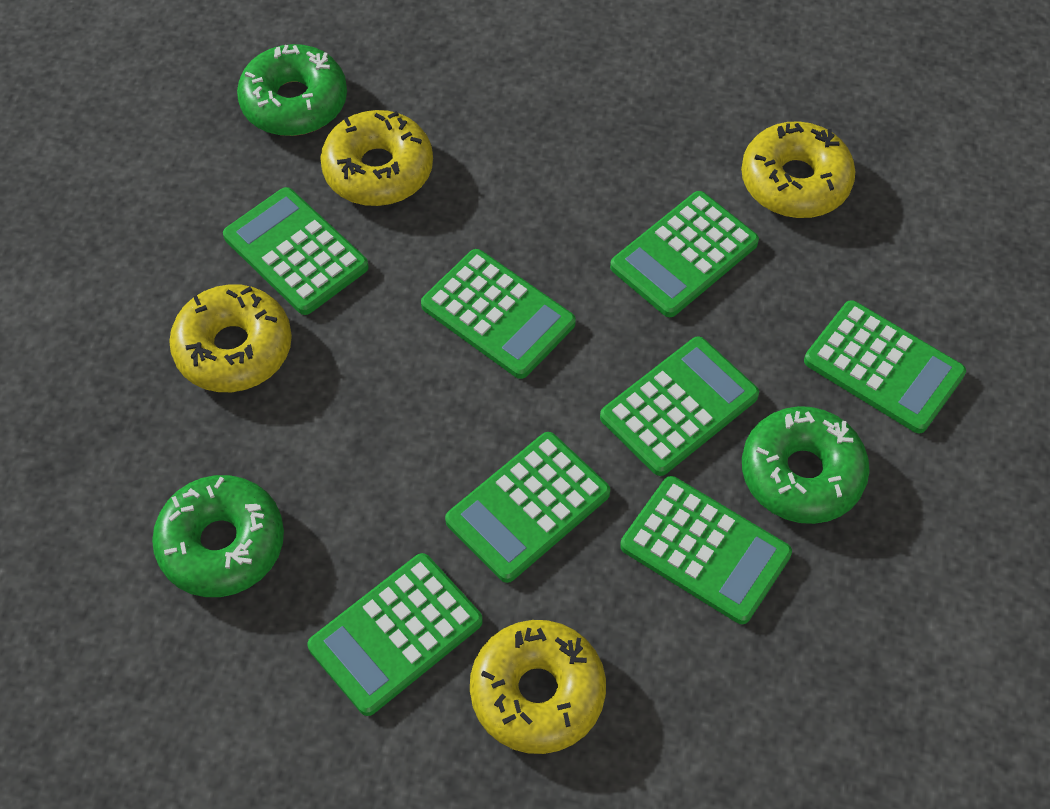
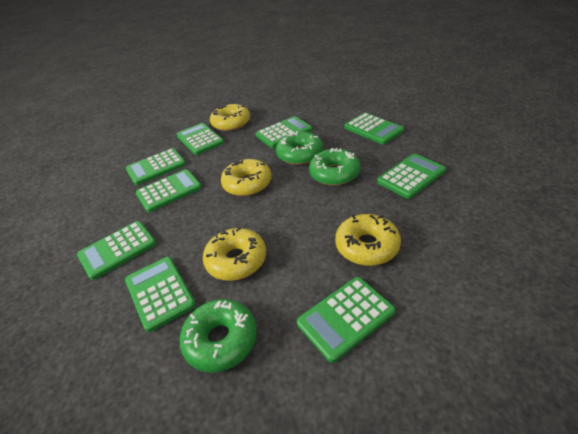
green calculator: [223,187,369,315] [307,553,483,716] [421,249,576,379] [445,432,610,583] [600,336,759,476] [610,191,759,317] [620,476,792,624] [804,300,966,433] = 8 -> [77,221,156,280] [125,257,196,332] [126,148,186,185] [136,169,202,212] [177,123,224,155] [256,116,312,148] [297,277,395,363] [345,113,404,144] [377,154,446,199] = 9

